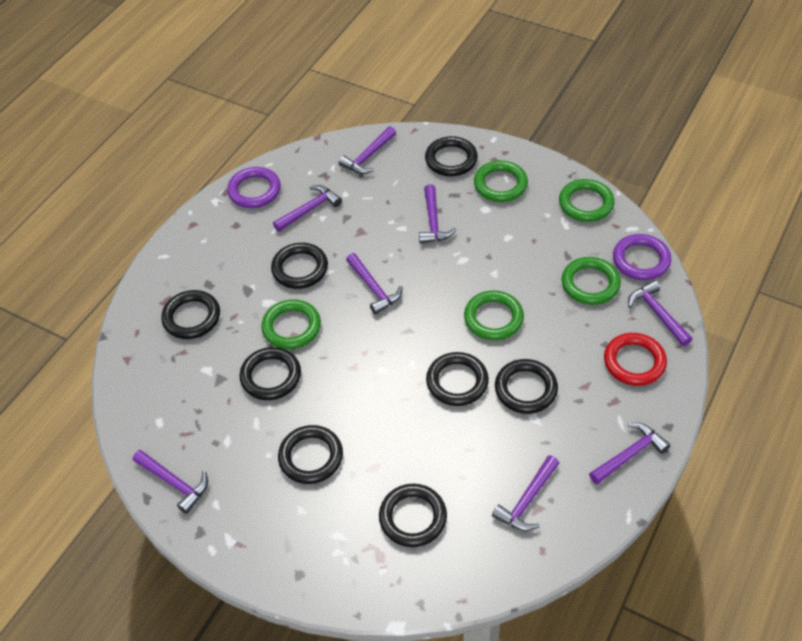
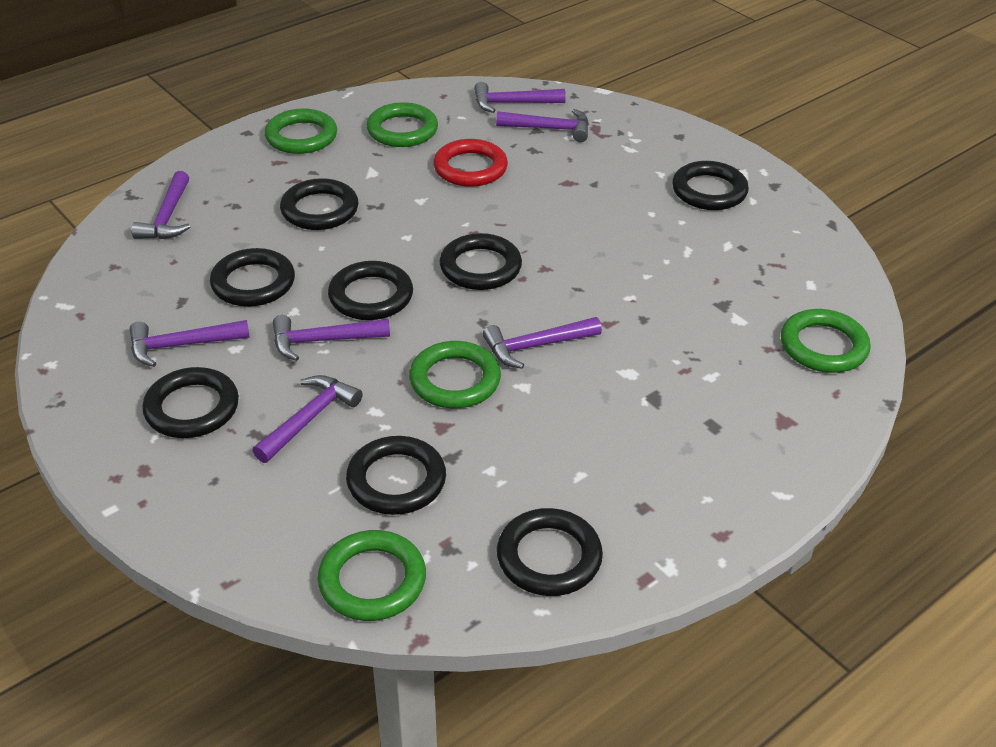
purple hammer: [133,450,208,514] [273,185,342,232] [338,126,396,174] [346,253,403,315] [419,184,457,244] [492,455,559,531] [589,423,670,484] [628,280,692,346] = 8 -> [130,320,250,367] [131,171,190,239] [252,375,363,463] [273,315,390,361] [474,82,566,113] [483,317,602,369] [496,109,589,142] = 7
purple ring: [227,167,281,208] [613,234,671,280] = 2 -> none = 0

